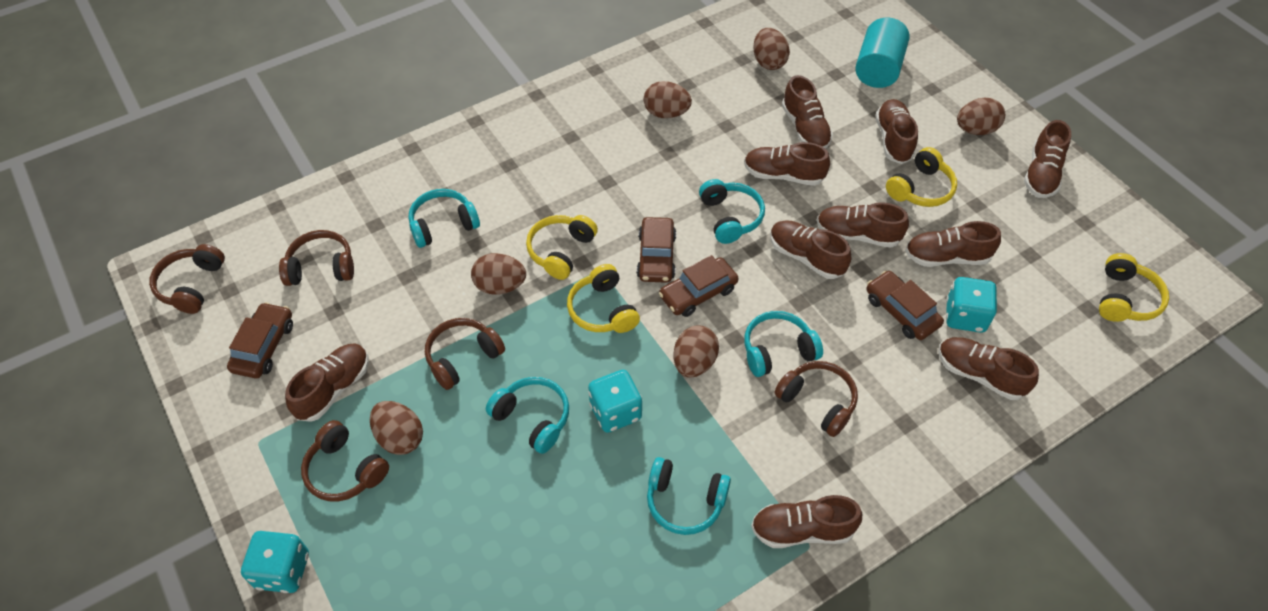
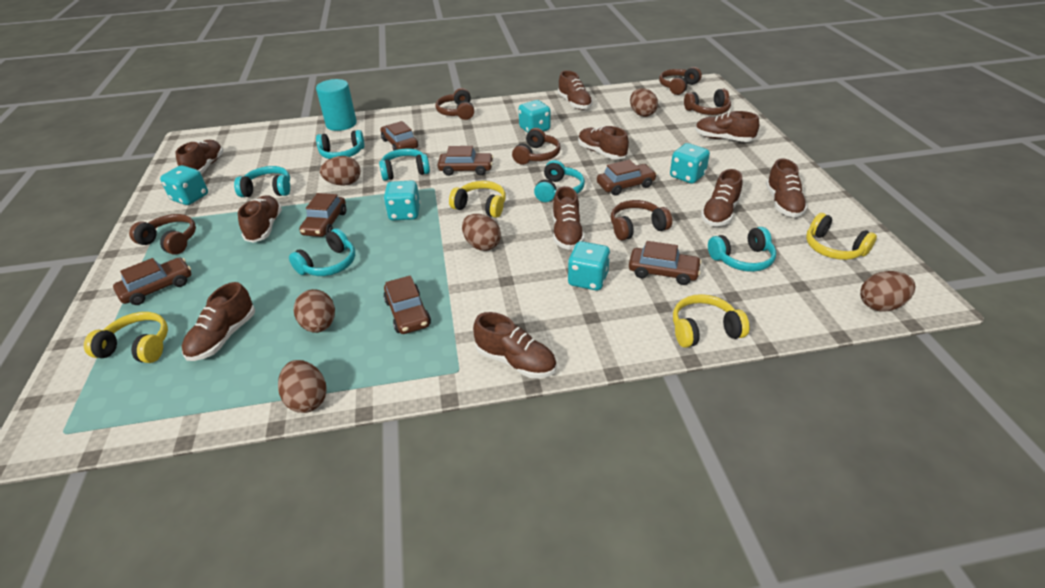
brown car: [227,302,293,378] [637,217,676,283] [659,255,738,317] [866,270,944,340] = 4 -> [113,257,191,305] [299,193,346,237] [380,121,418,151] [383,275,431,334] [438,146,493,176] [597,160,657,196] [629,241,702,285] = 7
brown headphones: [149,244,225,314] [279,230,354,286] [301,420,389,502] [425,318,505,390] [774,361,858,437] = 5 -> [129,214,196,255] [436,88,474,120] [512,128,561,165] [611,200,672,241] [659,67,702,95] [684,89,731,115] = 6
turquoise dice: [241,531,309,593] [588,370,642,433] [946,277,997,333] = 3 -> [160,165,208,205] [384,180,420,220] [519,100,551,133] [568,241,610,291] [670,143,710,184] = 5
turquoise headphones: [409,189,480,248] [486,377,569,454] [647,457,731,535] [699,179,765,244] [744,311,823,377] = 5 -> [234,166,290,197] [289,228,355,276] [316,130,365,159] [379,148,430,181] [534,160,585,202] [708,227,776,272] = 6

